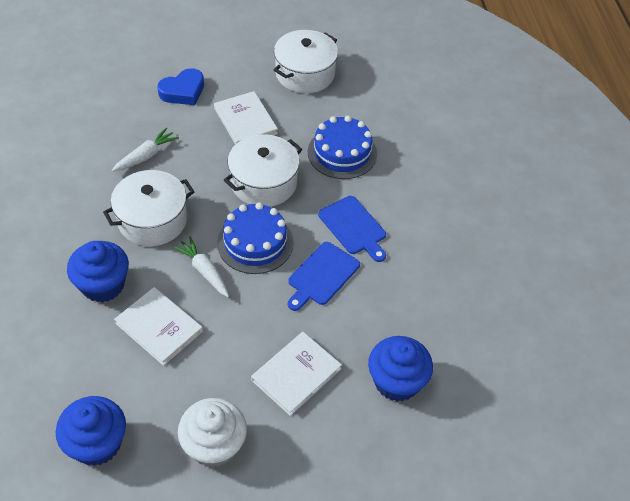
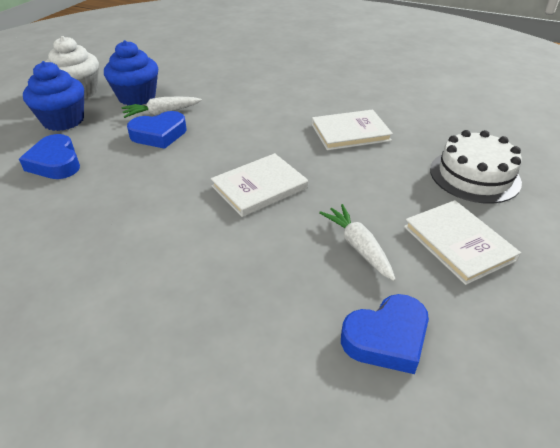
blue cake: [217,202,293,274] [308,116,377,179] = 2 -> none = 0
blue cupcake: [56,396,126,466] [67,241,129,302] [368,336,433,402] = 3 -> [23,61,84,131] [104,40,158,106] = 2
blue cutting board: [288,242,360,311] [318,196,386,262] = 2 -> none = 0
blue heart: [157,68,204,105] = 1 -> [19,134,80,179] [127,111,187,149] [341,294,429,374] = 3
white cake: none = 0 -> [430,130,522,204] = 1
white pot: [103,170,194,246] [224,135,302,207] [274,30,338,93] = 3 -> none = 0

